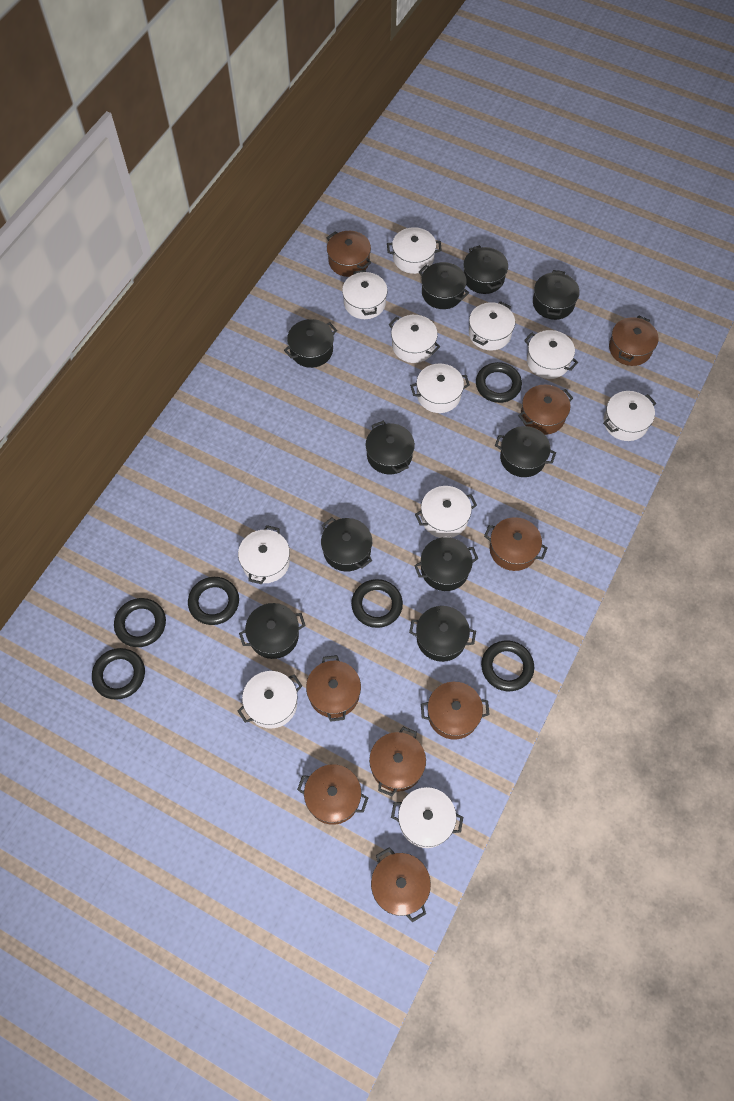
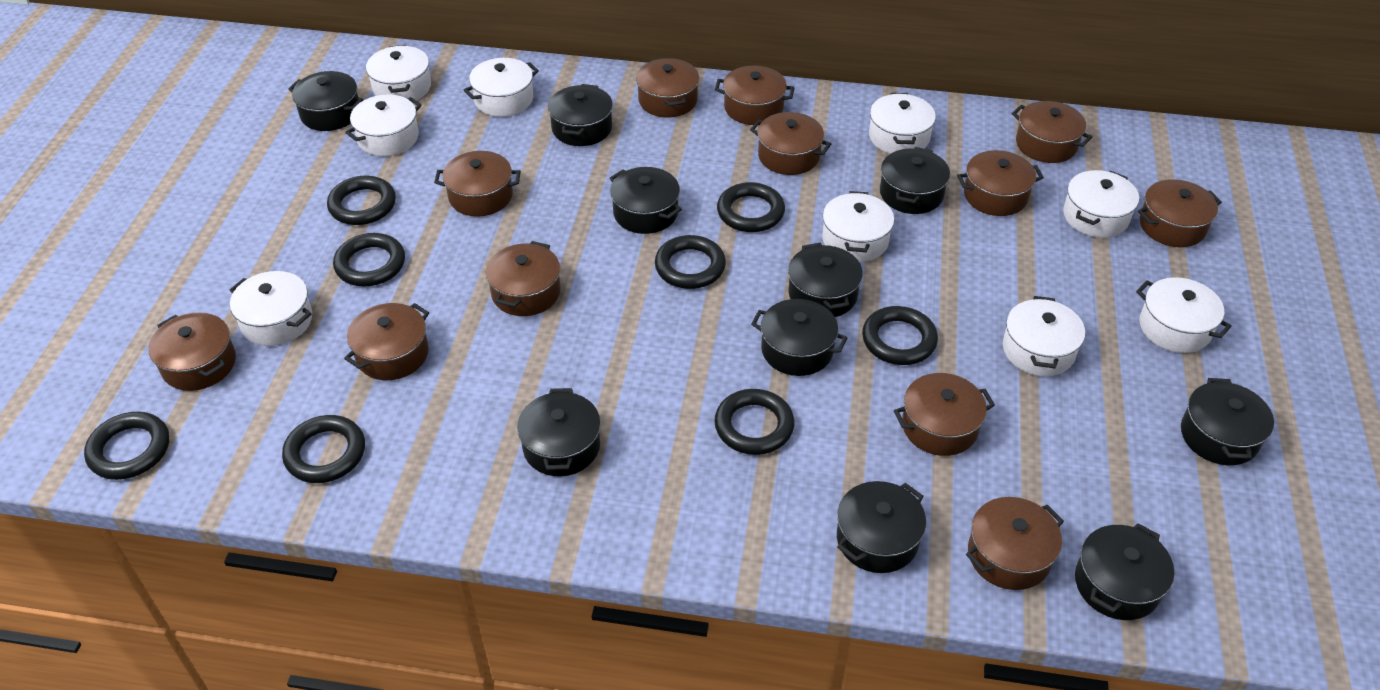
black ring: [92,648,145,700] [114,598,166,647] [188,577,239,625] [351,579,403,628] [476,362,522,403] [481,640,534,691] = 6 -> [84,412,169,480] [282,415,365,483] [327,176,396,225] [333,233,405,286] [655,235,726,289] [714,389,794,455] [717,182,785,232] [862,306,938,365] = 8
brown pot: [297,764,368,825] [306,655,361,722] [327,231,371,277] [369,727,426,796] [371,847,431,922] [421,682,490,740] [484,517,548,571] [518,385,573,435] [609,316,659,366] = 9 -> [148,313,236,391] [344,303,429,380] [434,151,521,217] [486,241,561,316] [636,57,699,118] [715,66,795,125] [750,112,831,175] [894,373,995,456] [957,150,1044,216] [966,497,1064,590] [1012,101,1092,163] [1138,179,1222,247] = 12
white pot: [238,525,290,584] [238,671,302,729] [342,270,388,319] [387,227,442,274] [389,315,440,363] [391,787,463,848] [410,363,470,413] [415,486,477,538] [469,301,515,351] [524,330,578,379] [603,391,656,441] = 11 -> [230,271,312,346] [345,94,422,156] [366,45,431,100] [463,58,539,117] [822,191,894,262] [869,93,936,154] [1003,296,1085,376] [1063,170,1139,238] [1136,277,1231,353] = 9

